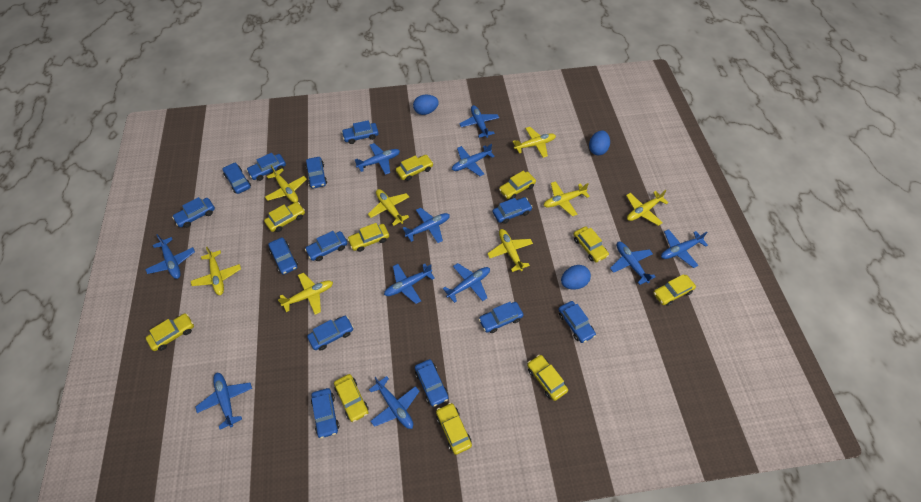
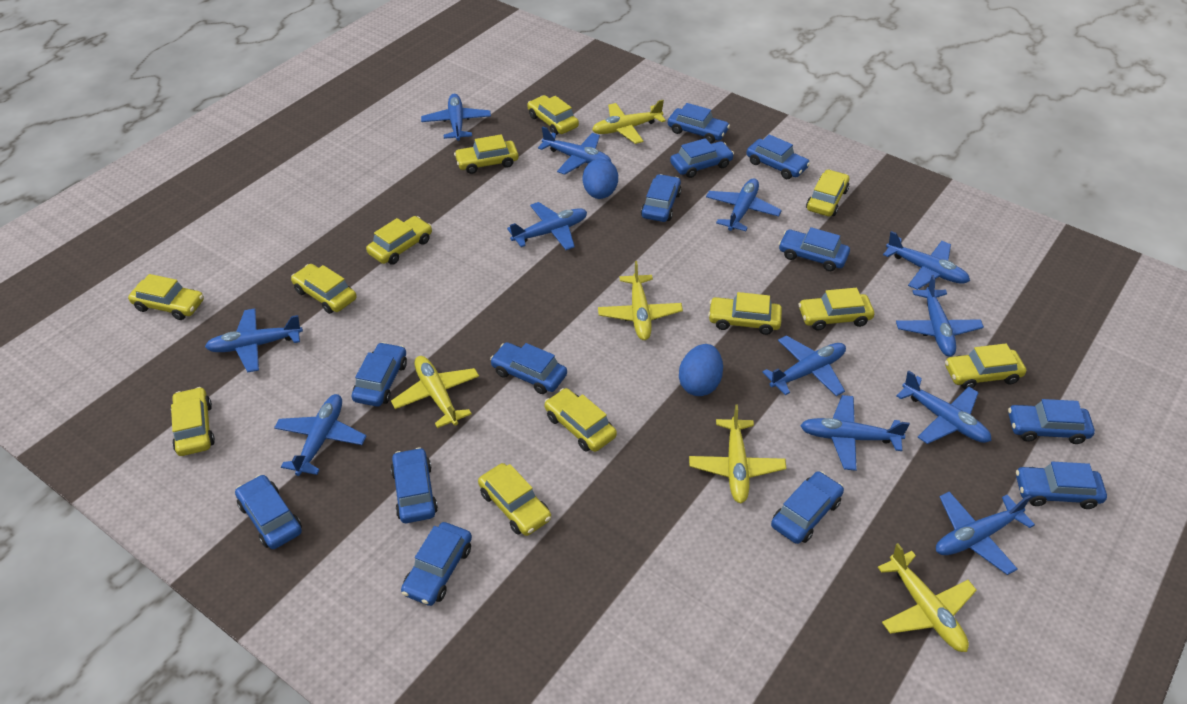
blue egg: [413,95,439,115] [561,265,591,289] [589,130,610,155] = 3 -> [583,159,618,199] [679,344,723,396] = 2
blue plane: [145,234,195,279] [195,373,252,430] [355,143,400,175] [369,376,420,429] [384,264,435,304] [403,208,450,243] [443,263,490,303] [452,144,495,176] [459,105,499,138] [610,242,656,285] [661,229,708,268] = 11 -> [205,309,303,372] [274,394,367,476] [421,94,491,141] [507,202,587,250] [538,126,612,175] [706,178,782,231] [762,335,846,396] [800,395,910,471] [883,231,970,290] [896,275,984,357] [896,371,992,444] [936,491,1035,575] = 12
yellow car: [146,313,194,351] [264,202,305,232] [334,374,369,422] [347,223,389,252] [396,155,433,181] [436,403,472,455] [499,171,536,199] [527,355,568,401] [573,226,609,263] [653,275,696,306] = 10 -> [128,274,204,320] [171,387,215,456] [291,264,357,314] [366,216,432,265] [454,134,519,174] [478,463,551,536] [527,95,579,135] [545,388,617,452] [708,292,782,335] [799,288,874,331] [806,169,849,216] [945,344,1026,389] = 12
yellow plane: [191,247,241,295] [265,165,307,203] [278,273,333,315] [368,189,409,226] [487,229,533,272] [512,127,556,158] [543,181,590,216] [626,190,669,226] = 8 -> [391,356,479,428] [592,100,666,144] [598,261,683,340] [689,405,786,503] [878,543,977,652] = 5

